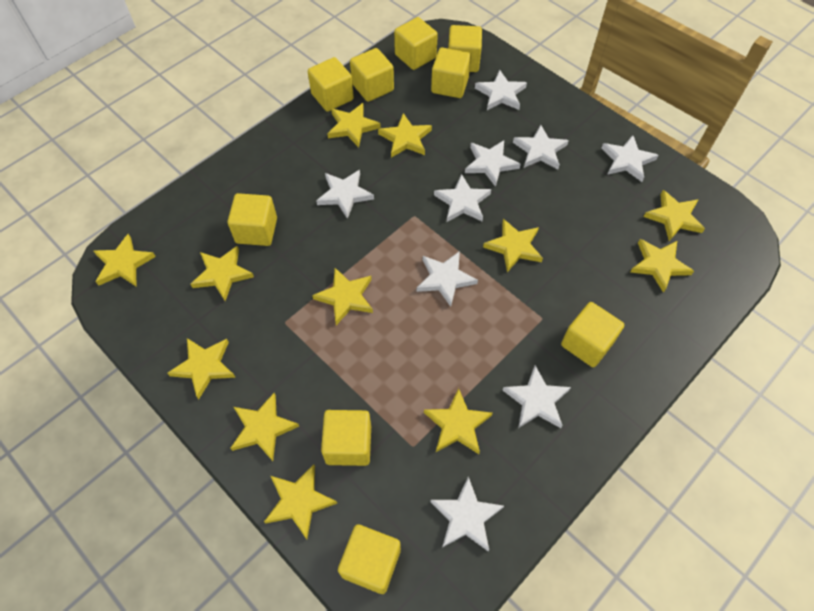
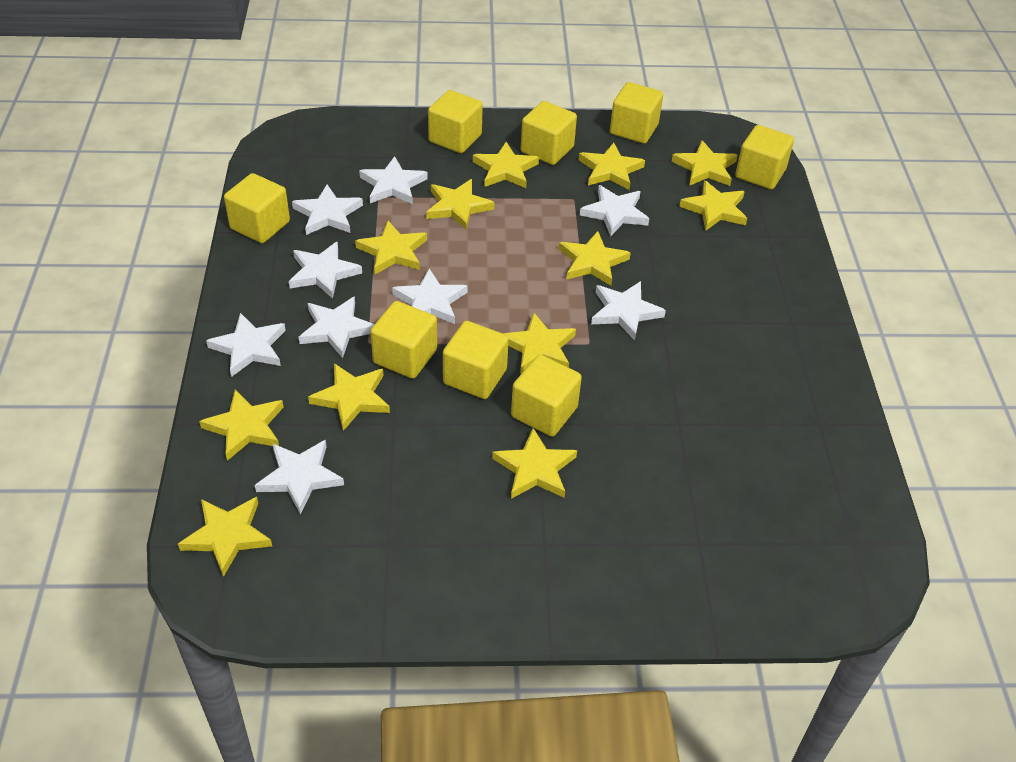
yellow cube: [228,193,277,246] [308,57,354,112] [321,410,371,466] [338,524,401,594] [350,48,394,102] [394,17,438,70] [431,47,471,98] [448,25,482,72] [561,302,624,367] = 9 -> [224,173,290,243] [370,301,437,379] [428,90,483,153] [443,321,509,399] [511,355,582,437] [521,101,577,165] [610,82,663,144] [735,125,794,189] = 8

